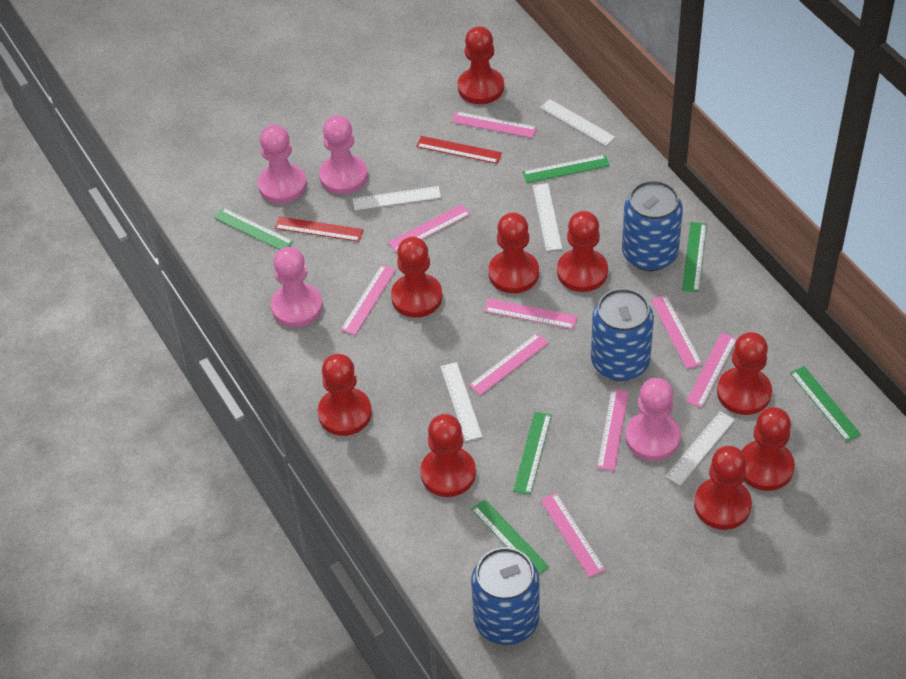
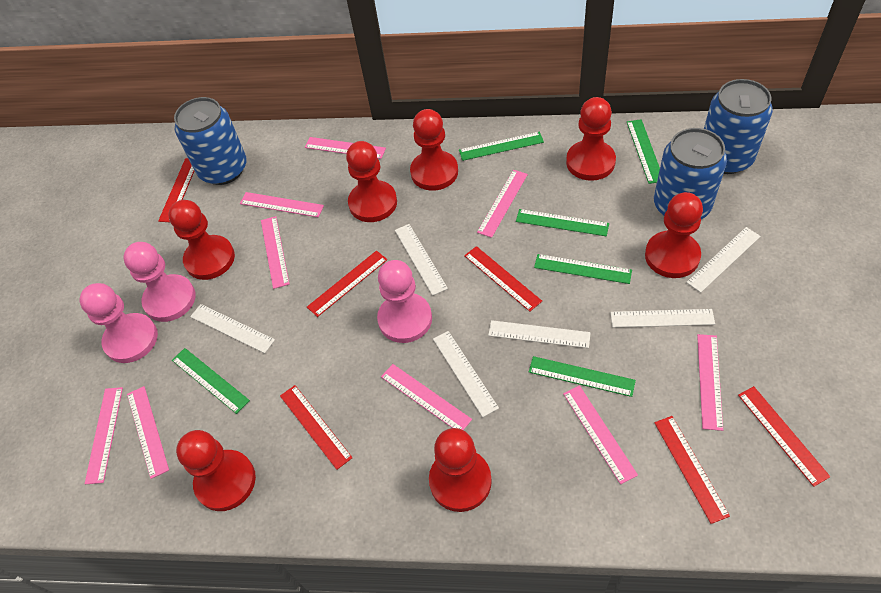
pink pawn: [258,125,307,204] [271,247,323,327] [319,115,368,194] [625,378,681,461] = 4 -> [79,283,158,363] [123,242,196,322] [377,260,432,343] = 3
red pawn: [317,354,372,436] [391,237,442,318] [420,414,476,497] [458,26,504,104] [488,213,539,293] [557,211,608,292] [694,446,752,530] [717,332,772,415] [741,407,795,491] = 9 -> [168,200,235,280] [176,430,256,511] [346,141,397,222] [410,109,458,191] [429,428,492,512] [566,97,616,181] [645,192,703,278] = 7
red ruler: [275,216,363,242] [416,136,502,164] = 2 -> [158,158,194,222] [280,385,353,470] [307,251,387,317] [464,246,542,312] [654,416,730,524] [738,386,830,487] = 6
white ruler: [353,186,441,210] [440,362,483,441] [533,183,562,251] [540,99,615,146] [665,411,735,485] = 5 -> [190,304,275,353] [395,224,448,296] [433,331,499,417] [488,320,591,348] [610,309,715,328] [686,227,761,293] = 6

